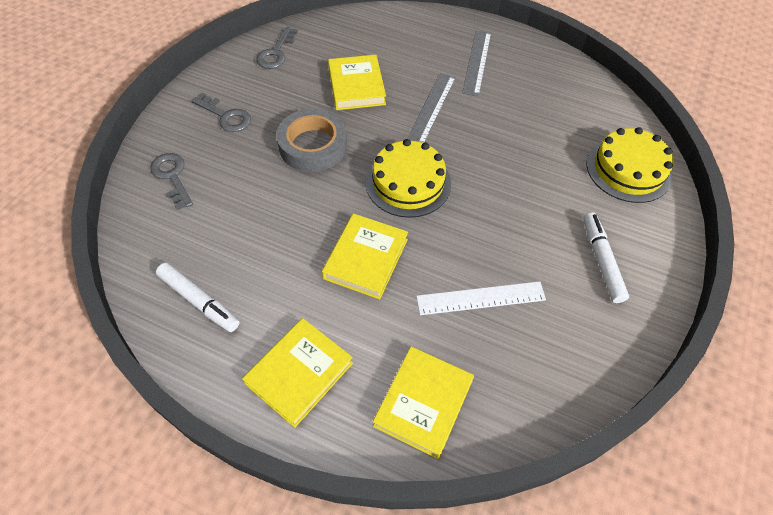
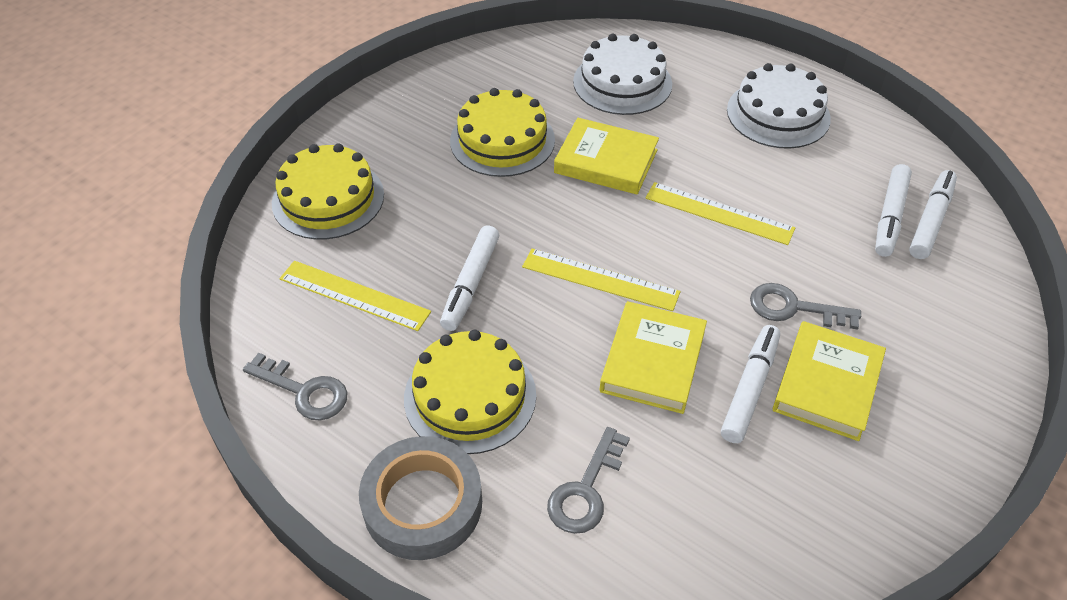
grey ruler: [407,73,456,143] [462,31,491,96] = 2 -> none = 0
white cake: none = 0 -> [573,34,672,115] [727,63,831,148] = 2
white marker: [156,263,239,332] [583,212,629,303] = 2 -> [440,225,500,331] [721,325,780,443] [875,164,912,257] [909,170,957,259] = 4
white ruler: [416,281,546,315] = 1 -> none = 0
yellow book: [242,318,353,428] [322,213,408,299] [328,55,386,110] [373,346,474,459] = 4 -> [554,118,659,195] [600,301,707,414] [773,321,886,441] = 3
yellow cake: [366,139,451,218] [587,127,674,203] = 2 -> [272,143,384,240] [404,330,536,454] [450,88,555,177] = 3
yellow ruler: none = 0 -> [280,261,431,331] [522,249,681,311] [645,182,795,245] = 3

